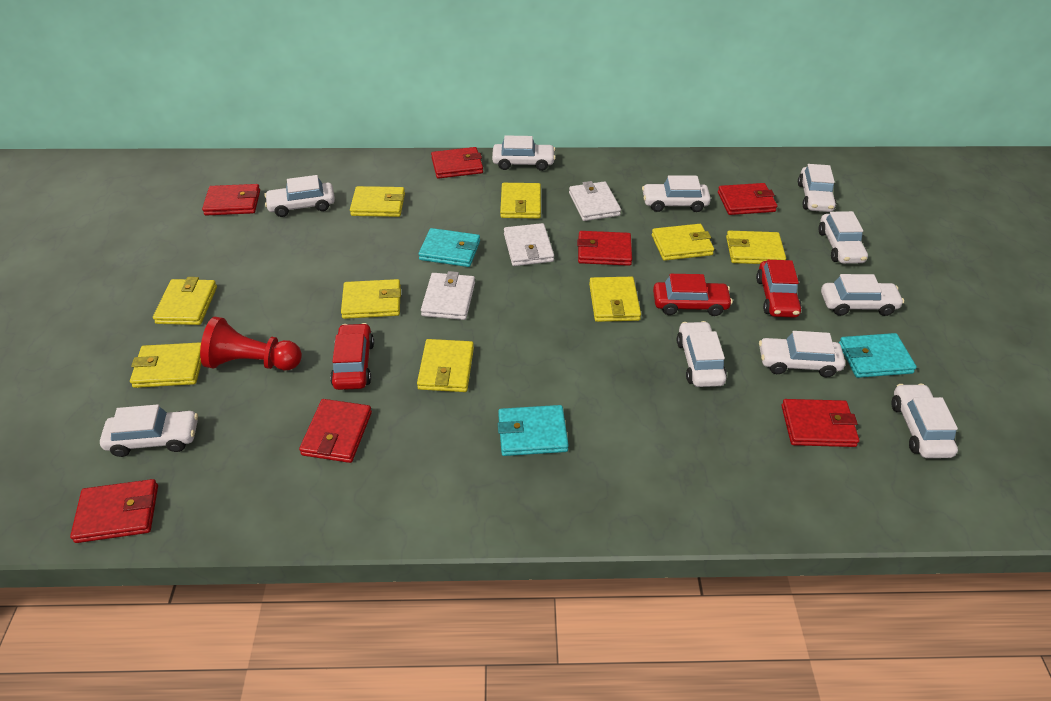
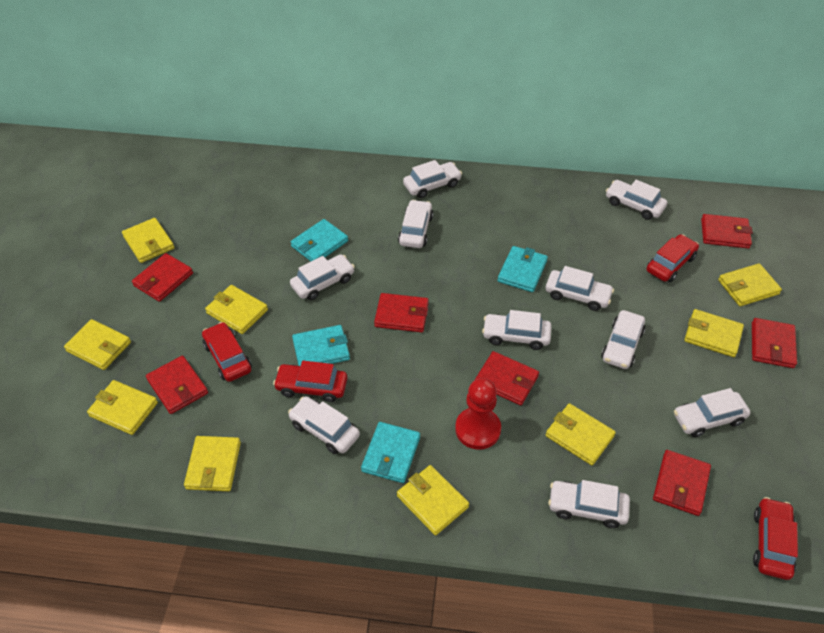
red car: [330,323,374,390] [653,274,733,316] [756,260,802,318] = 3 -> [202,322,252,382] [273,361,348,402] [647,234,699,282] [753,497,798,580] = 4
turquoise wallet: [418,228,480,267] [498,405,569,456] [839,333,917,378] = 3 -> [291,219,348,261] [292,325,350,366] [361,422,420,483] [498,246,548,292] = 4
white wallet: [421,271,475,320] [504,223,554,266] [569,181,621,221] = 3 -> none = 0

